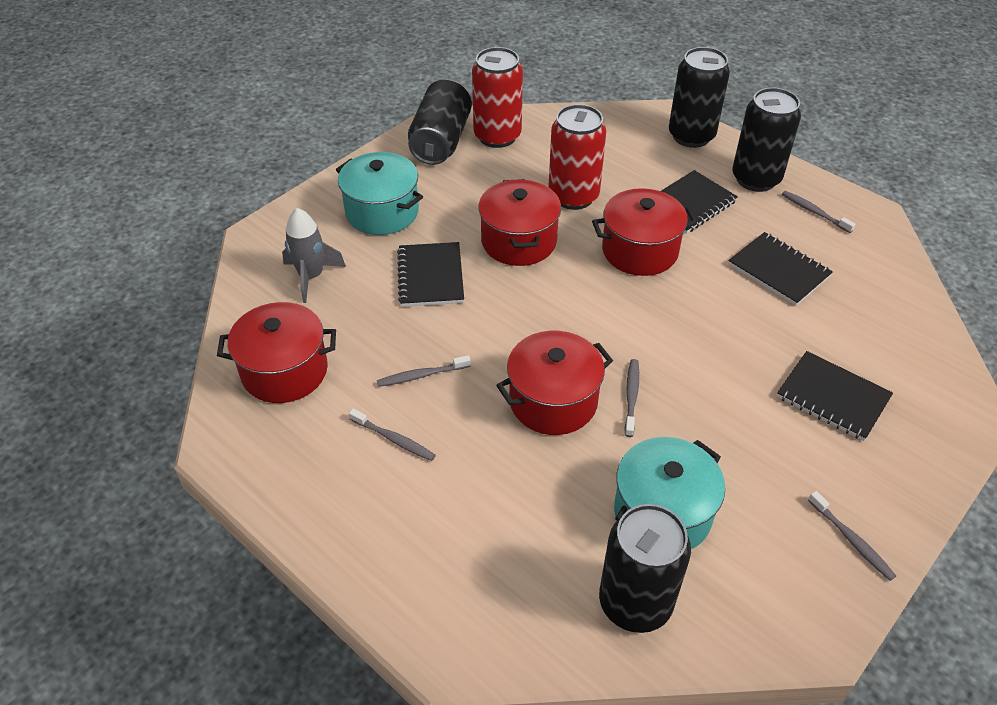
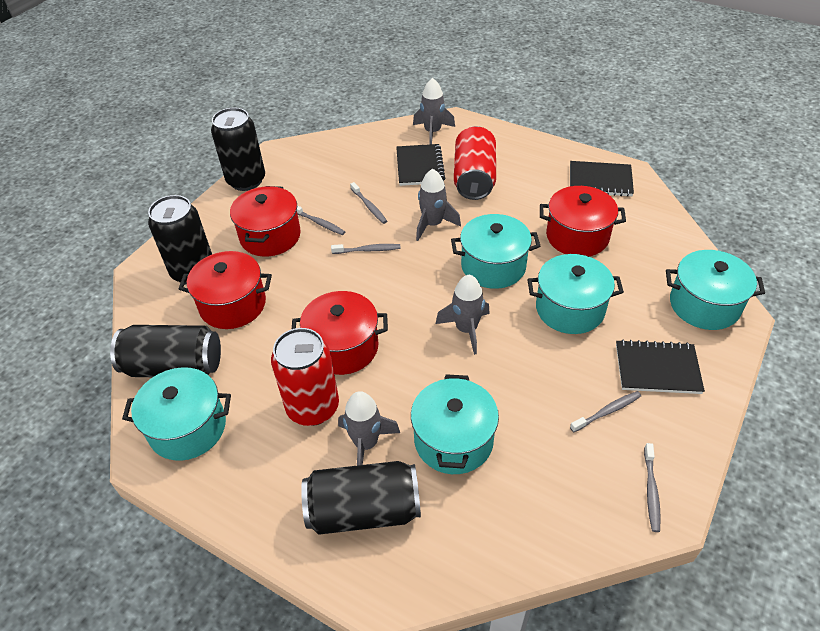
black notebook: [397,242,464,307] [661,170,738,234] [728,232,833,306] [777,351,893,441] = 4 -> [396,144,445,186] [570,161,634,197] [616,340,705,394] = 3
grey rocket: [282,208,346,303] = 1 -> [338,391,400,466] [413,78,455,144] [416,169,461,241] [436,274,490,355] = 4
turquoise pot: [336,152,423,235] [614,437,725,549] = 2 -> [122,367,231,461] [411,374,499,474] [451,214,540,289] [527,254,624,334] [666,250,765,330] = 5

